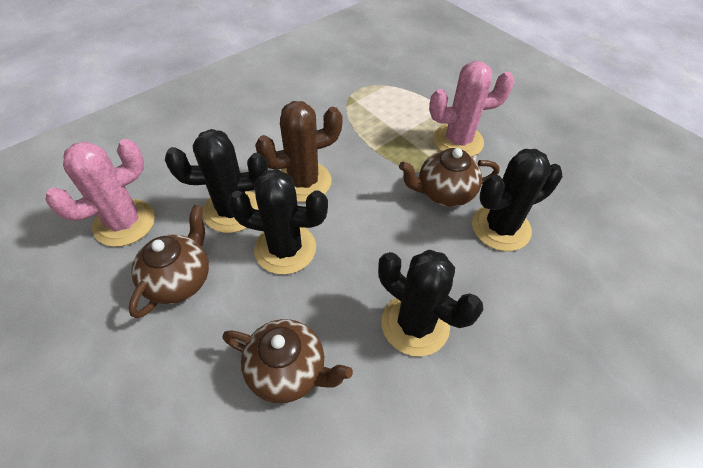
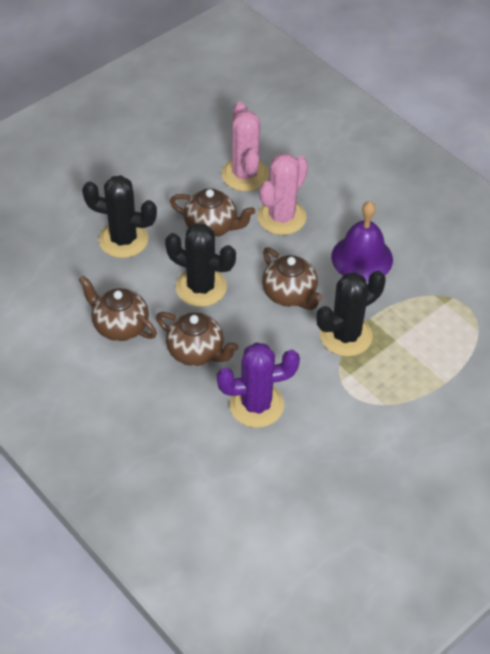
black cactus: [165,129,268,233] [228,169,328,274] [378,250,483,356] [472,149,562,251] = 4 -> [82,175,157,258] [165,224,236,307] [317,271,386,356] = 3
brown cactus: [255,101,343,202] = 1 -> none = 0
brown teapot: [128,205,209,318] [223,319,353,403] [399,148,499,207] = 3 -> [79,276,157,341] [156,312,239,366] [170,188,255,238] [262,247,323,310] = 4
purple bell: none = 0 -> [331,201,393,282] = 1
purple cactus: none = 0 -> [217,342,300,428] = 1

